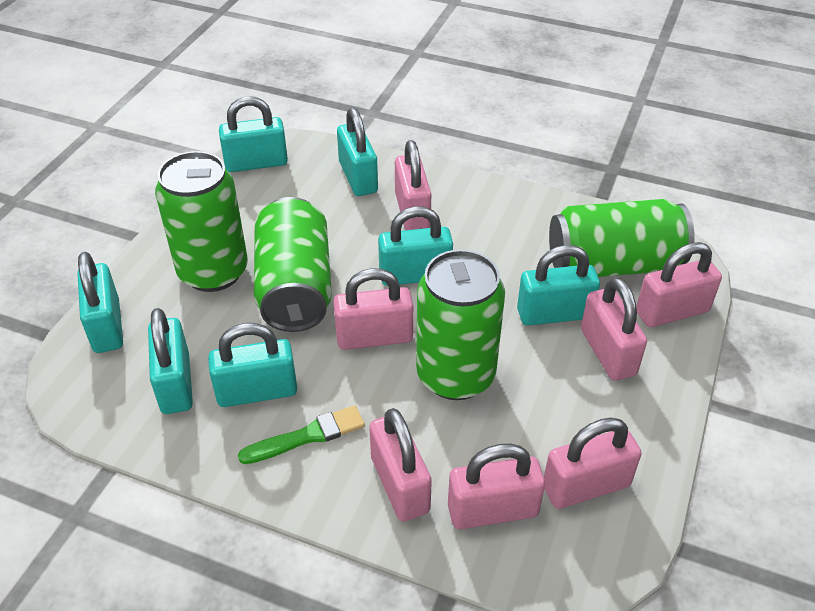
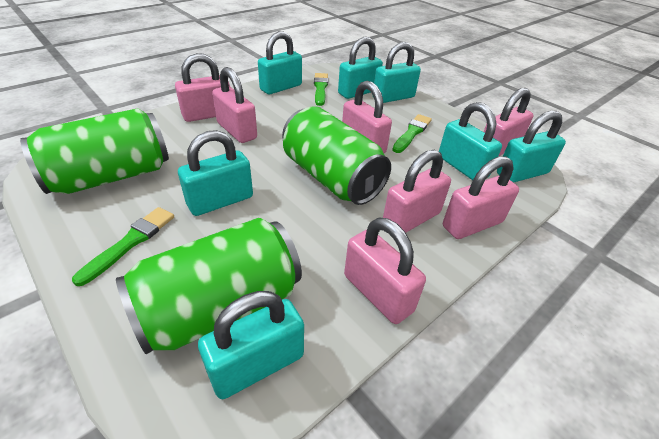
green brush: [238,405,365,464] = 1 -> [72,207,174,286] [314,73,328,106] [392,114,432,153] = 3
green can: [155,151,248,292] [254,197,332,332] [416,249,505,400] [549,199,695,277] = 4 -> [20,108,169,194] [116,218,302,355] [282,106,391,205] = 3

